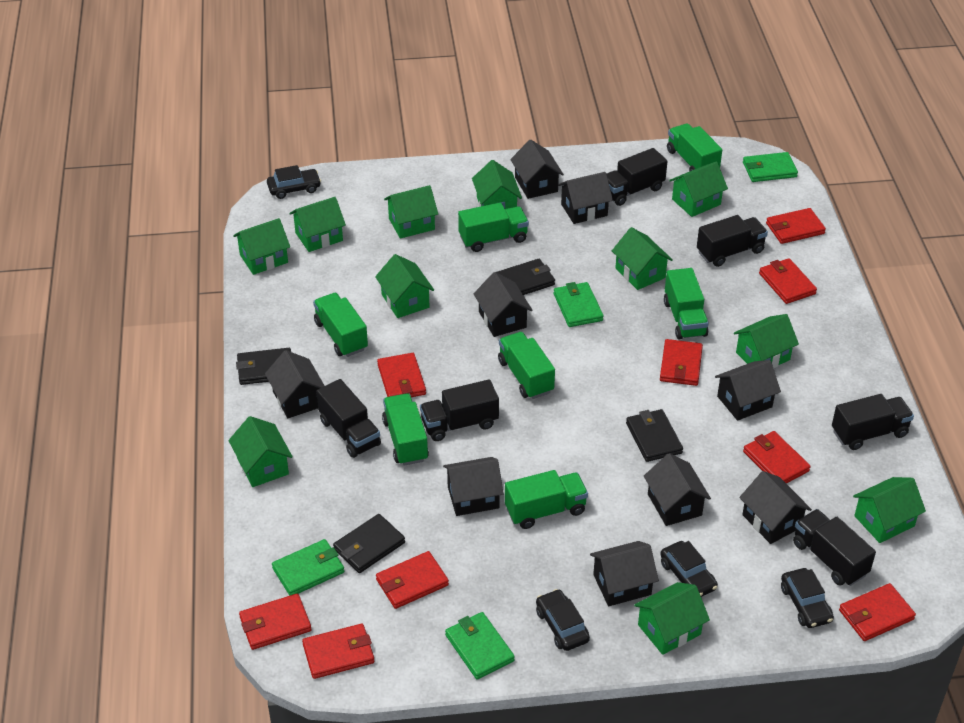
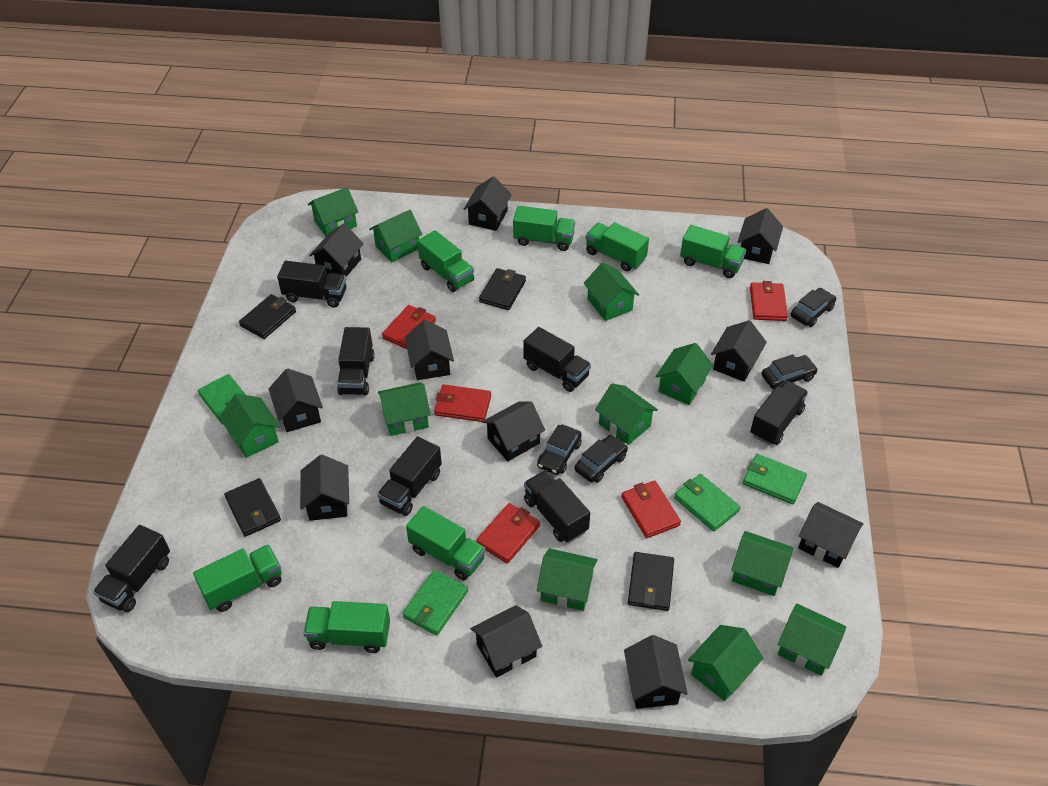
black house: [265,350,325,418] [443,457,504,516] [474,272,532,337] [510,140,564,199] [558,172,613,224] [590,541,659,606] [644,453,711,526] [715,360,781,421] [739,471,812,544] = 9 -> [269,369,323,432] [300,455,349,521] [309,224,364,277] [405,320,454,380] [464,176,512,231] [471,605,542,678] [482,401,545,461] [624,635,688,709] [711,320,767,382] [737,208,783,264] [798,502,864,568] = 11
black truck: [316,379,381,458] [420,379,499,441] [606,148,668,206] [697,215,768,267] [793,509,876,586] [832,394,914,450] = 6 -> [93,525,170,612] [277,261,346,308] [337,327,375,395] [377,436,442,516] [523,327,591,392] [524,470,590,543] [750,381,808,445] = 7
red wallet: [239,593,312,650] [302,624,374,679] [376,551,449,609] [377,353,426,397] [660,339,703,386] [743,431,811,484] [759,258,817,304] [766,208,826,244] [839,583,916,641] = 9 -> [382,305,436,349] [434,384,491,422] [476,503,540,564] [621,481,681,538] [750,281,788,321] = 5

